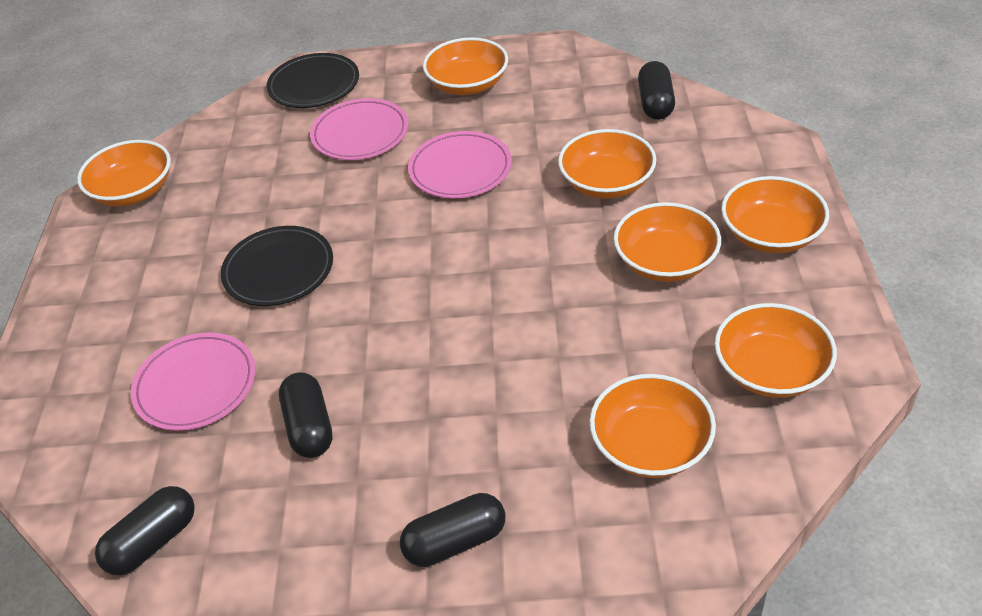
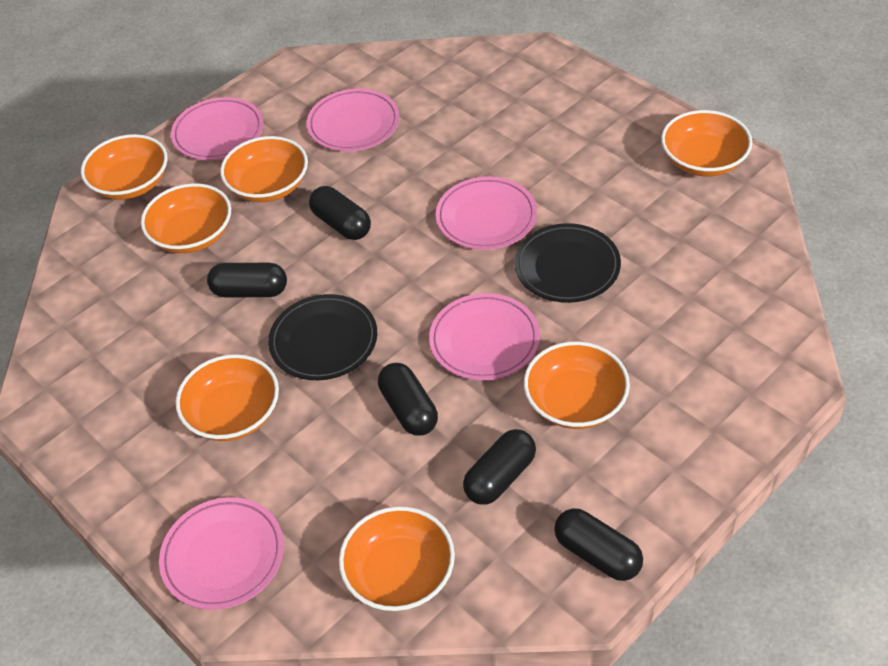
black capsule: [95,486,195,575] [279,372,333,458] [400,493,505,567] [638,61,675,120] = 4 -> [207,263,287,297] [309,186,371,240] [378,363,438,436] [463,429,536,505] [554,508,643,581] = 5
pink plate: [131,332,256,431] [310,98,409,160] [408,131,512,199] = 3 -> [159,497,284,610] [171,97,264,160] [307,89,400,151] [429,293,540,380] [436,177,537,250] = 5

